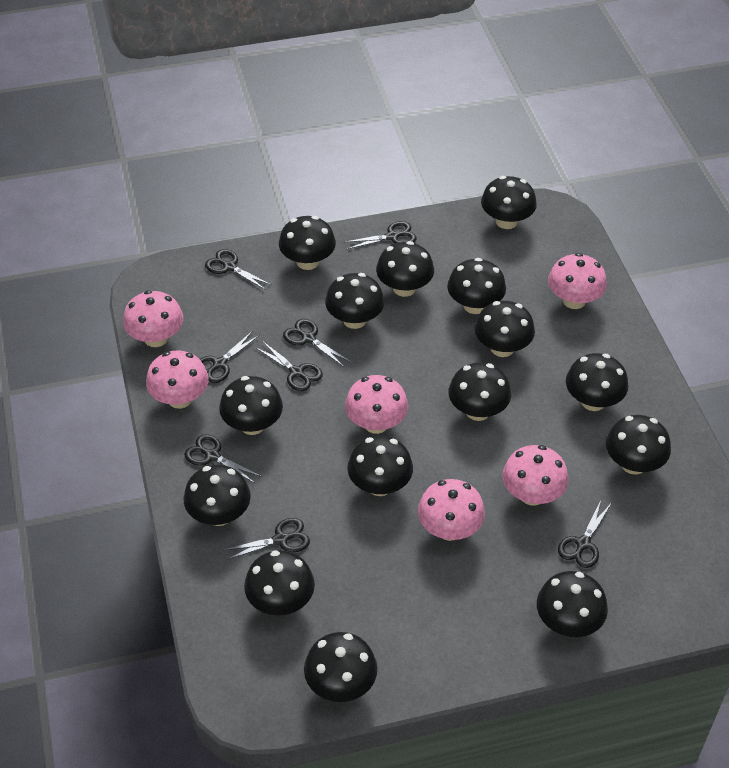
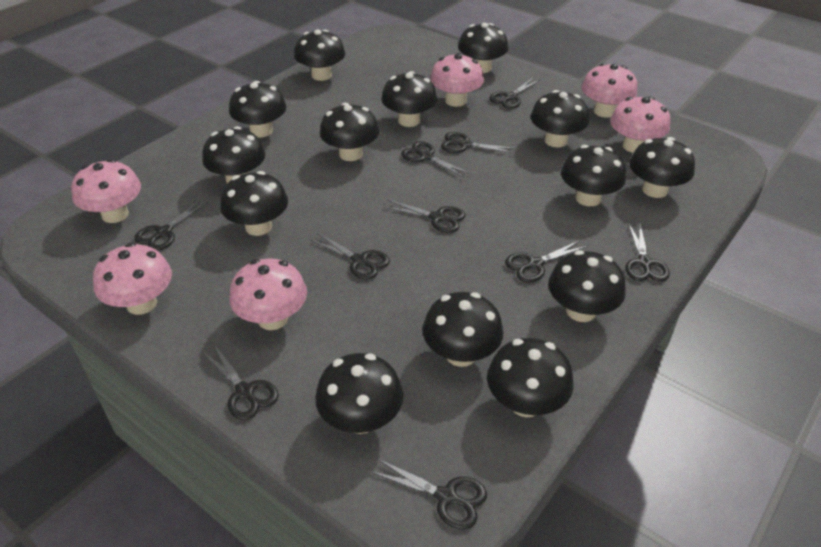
black mushroom: [184,465,251,526] [219,376,283,435] [244,550,315,616] [279,216,336,270] [304,632,377,702] [325,273,385,329] [347,436,413,496] [376,241,434,297] [447,258,506,314] [449,363,511,421] [474,301,535,357] [481,176,537,229] [537,571,608,637] [566,353,628,411] [606,415,671,475] = 15 -> [202,126,265,183] [220,171,288,236] [229,81,287,137] [294,30,345,81] [315,353,403,434] [320,103,379,161] [381,71,437,127] [423,292,504,367] [458,23,508,73] [487,338,574,417] [530,90,589,148] [548,250,626,322] [561,145,626,206] [629,137,695,198] = 14
black scissors: [184,434,262,483] [200,332,260,383] [205,249,272,290] [222,518,310,560] [255,341,323,391] [283,319,351,367] [345,221,417,249] [558,500,611,568] = 8 -> [134,199,209,251] [203,345,279,420] [311,233,390,280] [370,459,487,529] [383,200,465,233] [401,141,471,178] [441,132,516,153] [489,78,540,109] [505,240,588,283] [626,223,670,282] = 10

